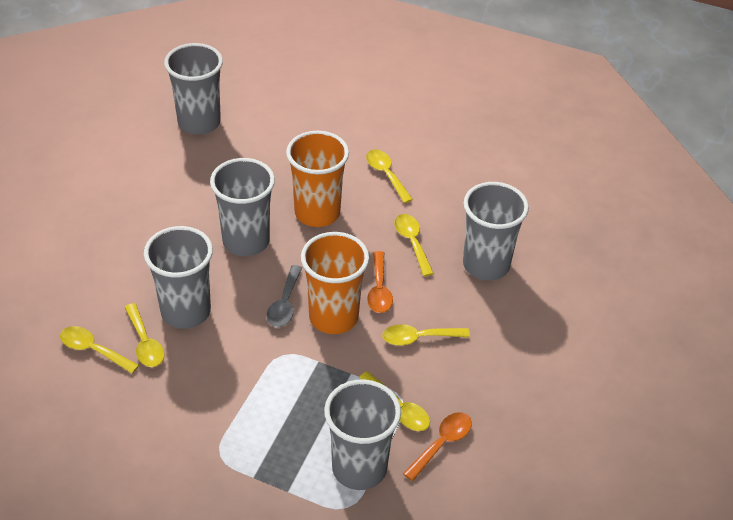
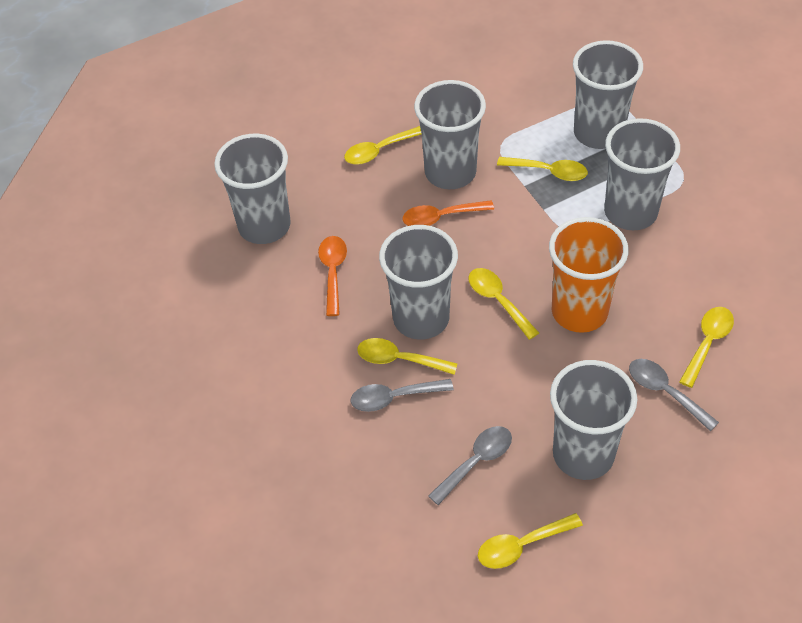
grey cup: [144,226,213,329] [164,43,223,135] [210,158,275,256] [324,379,401,490] [463,182,529,281] = 5 -> [214,134,291,244] [379,225,458,340] [414,80,486,189] [550,360,637,480] [573,40,643,149] [604,118,680,230] = 6
grey spoon: [266,265,302,327] = 1 -> [351,379,454,412] [428,426,512,505] [629,359,719,431] = 3
orange cup: [286,131,349,227] [301,232,369,334] = 2 -> [549,217,629,333] = 1

